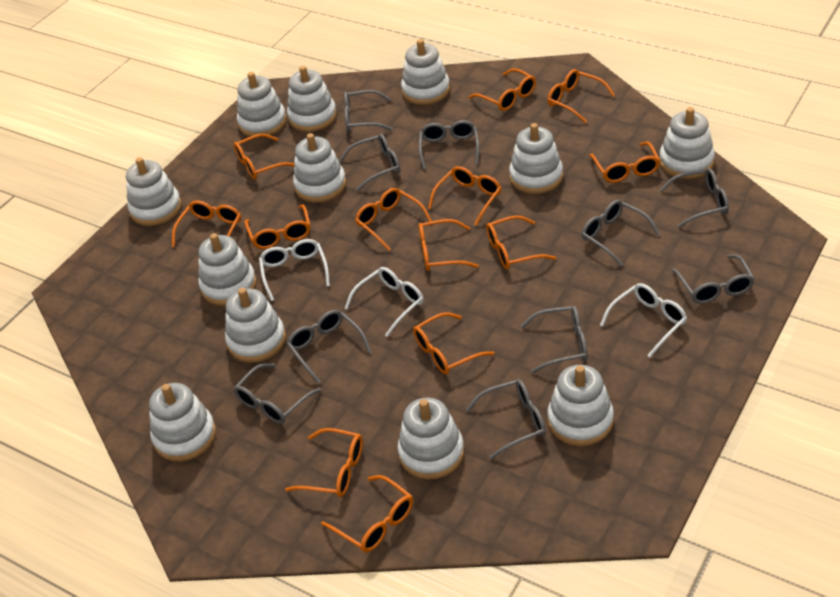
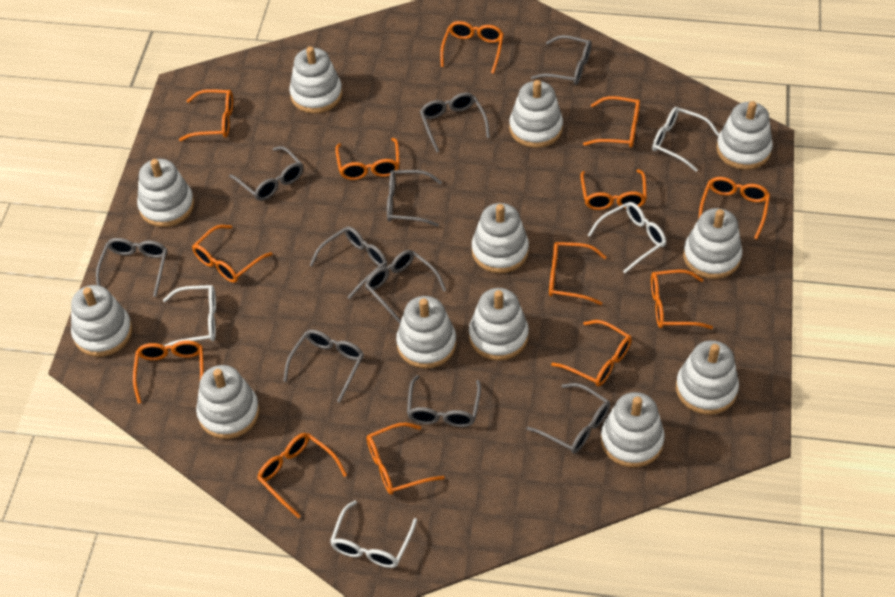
white glasses: [259,239,330,301] [345,267,424,337] [600,283,687,357] = 3 -> [163,285,216,346] [330,500,417,568] [588,202,666,273] [652,107,719,172] = 4

